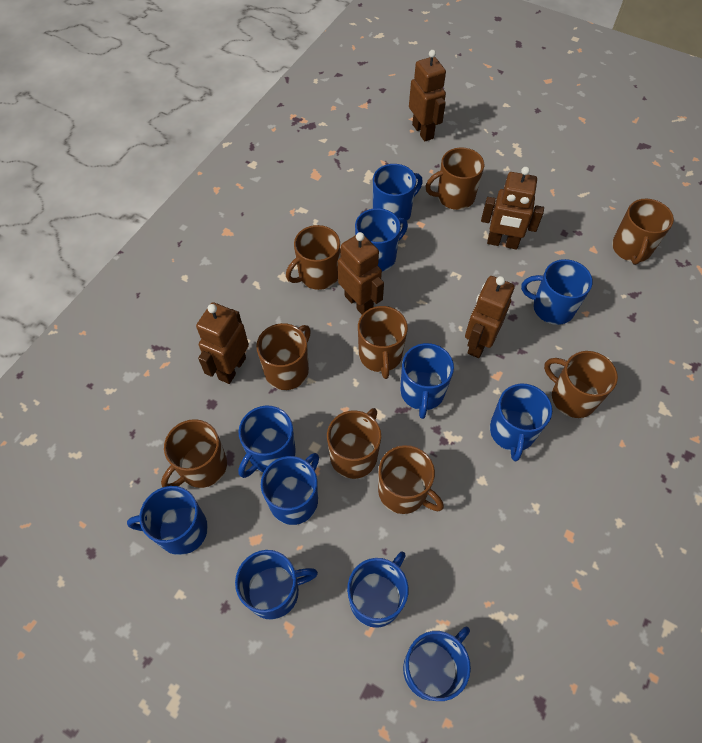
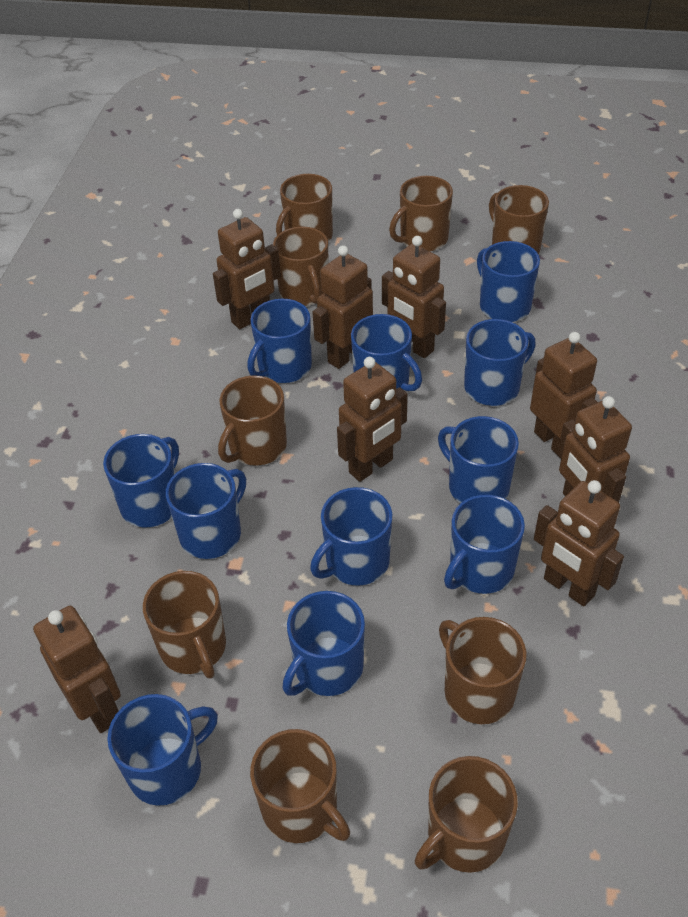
brown robot: [196,302,249,384] [338,232,384,314] [409,50,446,141] [465,276,515,358] [481,167,544,249] = 5 -> [33,606,121,733] [213,209,281,329] [313,245,373,369] [337,357,408,482] [382,236,446,358] [530,332,598,458] [534,480,624,607] [558,396,632,502] = 8

